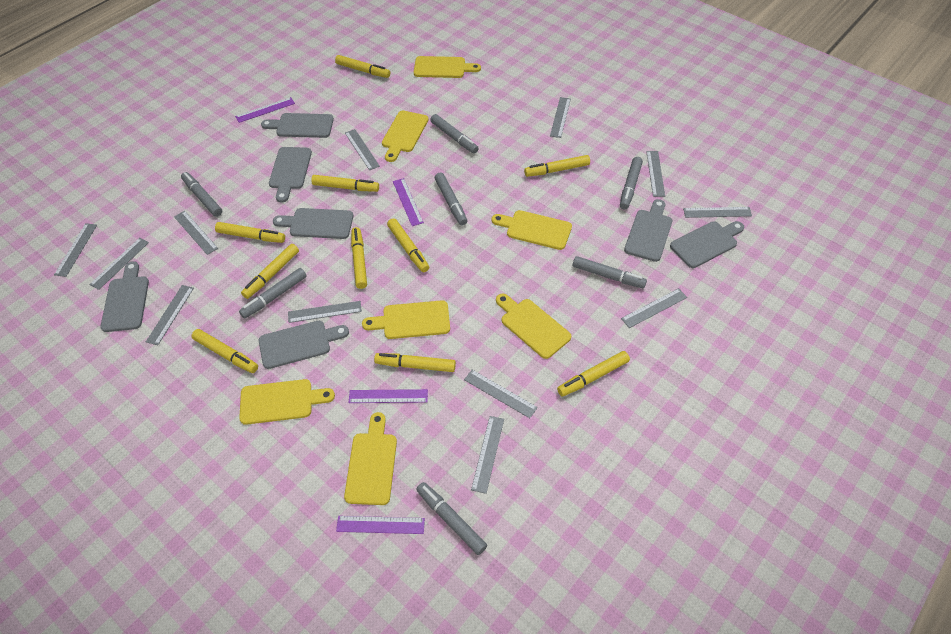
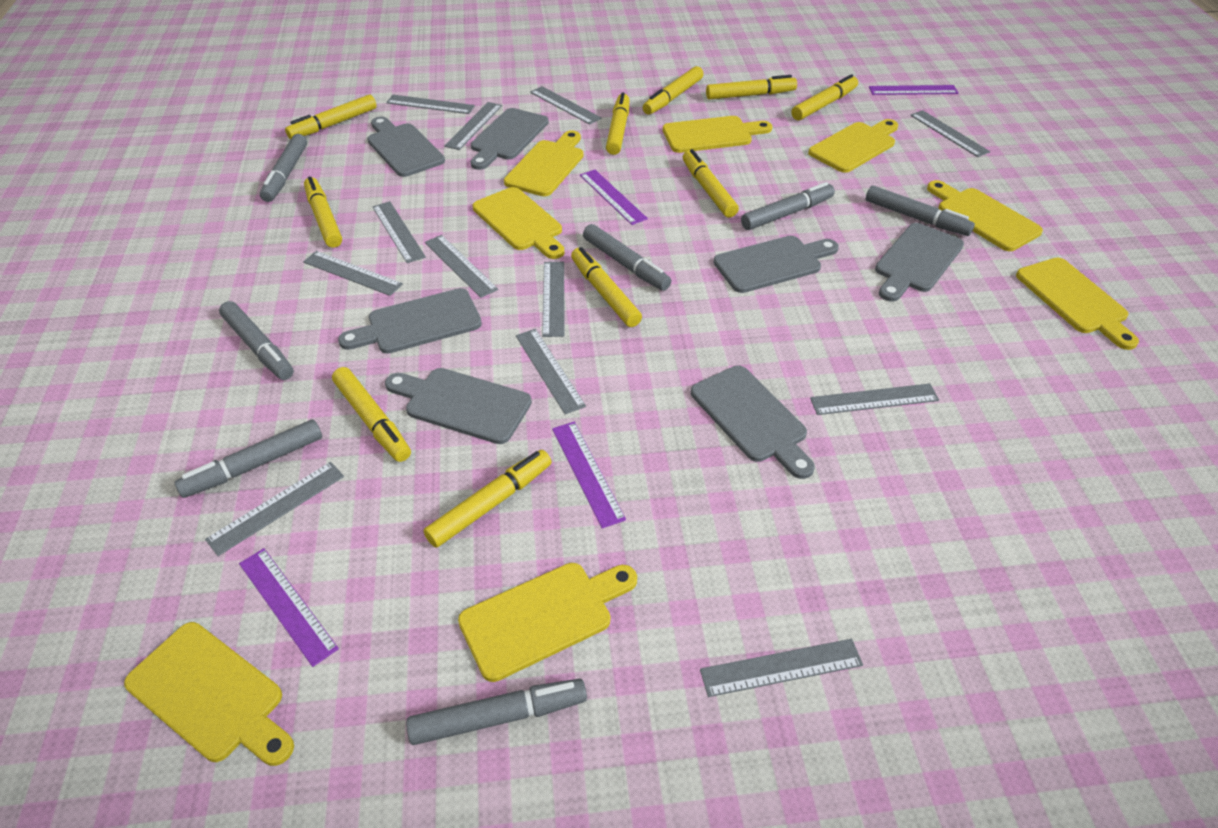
yellow cutting board: [239,379,335,425] [344,412,397,505] [362,300,450,339] [382,110,429,162] [414,56,481,78] [492,210,572,250] [496,294,571,359] = 7 -> [124,622,294,766] [458,563,637,682] [473,187,564,259] [504,130,584,196] [663,116,772,153] [808,119,898,173] [927,180,1043,251] [1016,258,1139,350] = 8

